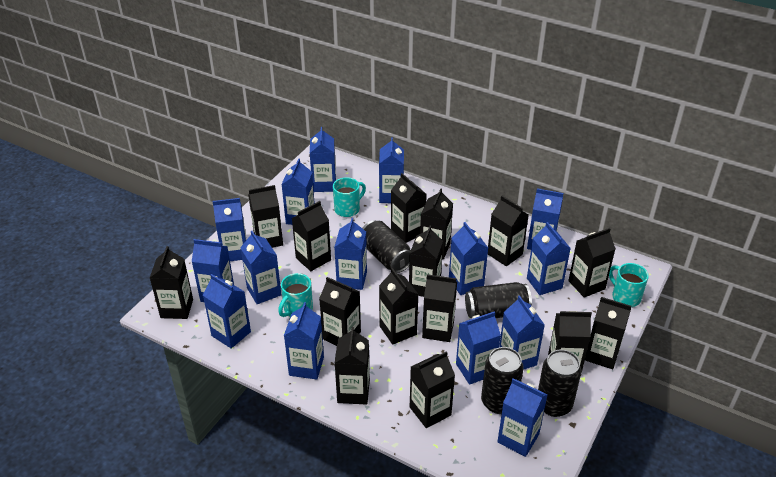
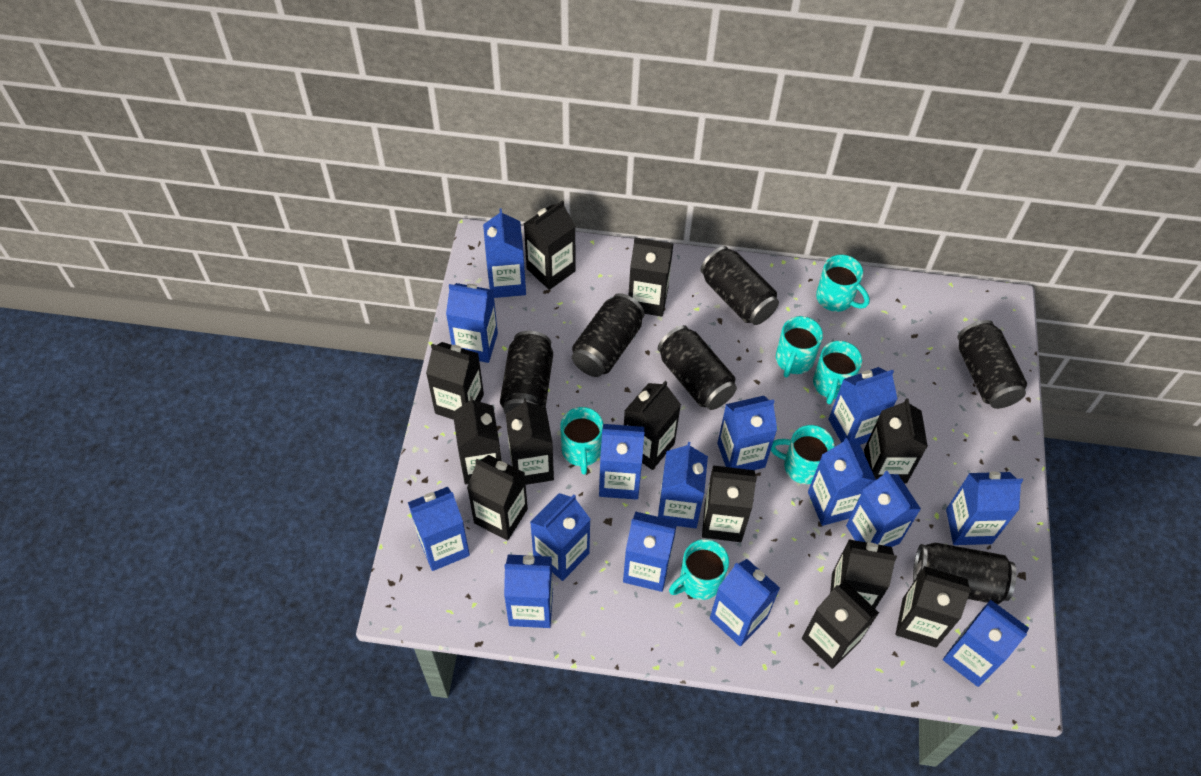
black can: [362,220,411,273] [465,282,532,318] [481,347,524,414] [538,350,581,417] = 4 -> [500,331,553,414] [572,293,645,377] [658,325,737,410] [700,246,779,325] [913,543,1016,605] [957,320,1027,409] = 6
black carton: [150,246,193,319] [248,185,283,248] [292,201,331,271] [319,277,361,346] [335,327,370,405] [379,268,419,345] [391,173,427,243] [409,226,443,297] [410,351,455,428] [420,189,453,260] [422,274,457,342] [488,196,529,266] [548,311,592,374] [568,228,616,298] [585,297,632,369] = 15 -> [426,342,484,420] [453,396,502,484] [467,455,528,541] [506,398,554,485] [524,200,576,290] [624,381,681,470] [628,238,673,317] [702,465,757,542] [802,581,879,669] [830,539,897,608] [864,398,928,483] [896,566,972,647] = 12
turquoise mug: [278,273,313,317] [333,177,366,217] [609,263,649,307] = 3 -> [560,407,603,475] [669,539,729,600] [771,425,835,484] [776,316,823,378] [813,341,862,404] [816,255,870,312] = 6

